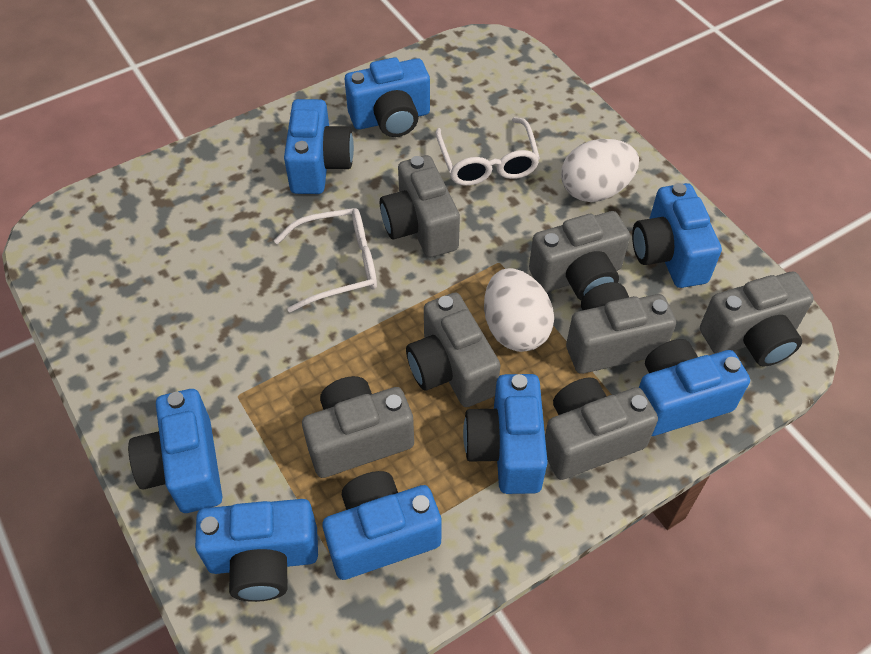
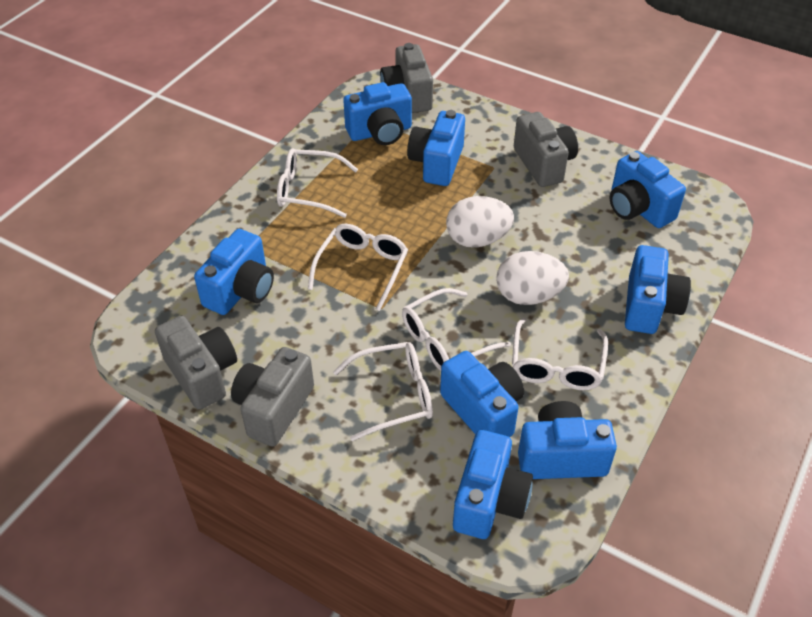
grey camera: [302,376,414,478] [380,155,460,257] [406,293,500,407] [529,211,630,300] [545,378,658,480] [566,282,676,374] [700,271,814,366] = 7 -> [155,316,237,410] [231,347,314,446] [380,43,433,113] [514,112,578,187] = 4
white glasses: [274,208,377,313] [436,117,540,186] = 2 -> [277,149,358,218] [308,224,408,311] [333,342,433,441] [402,288,511,371] [512,317,608,390] = 5

